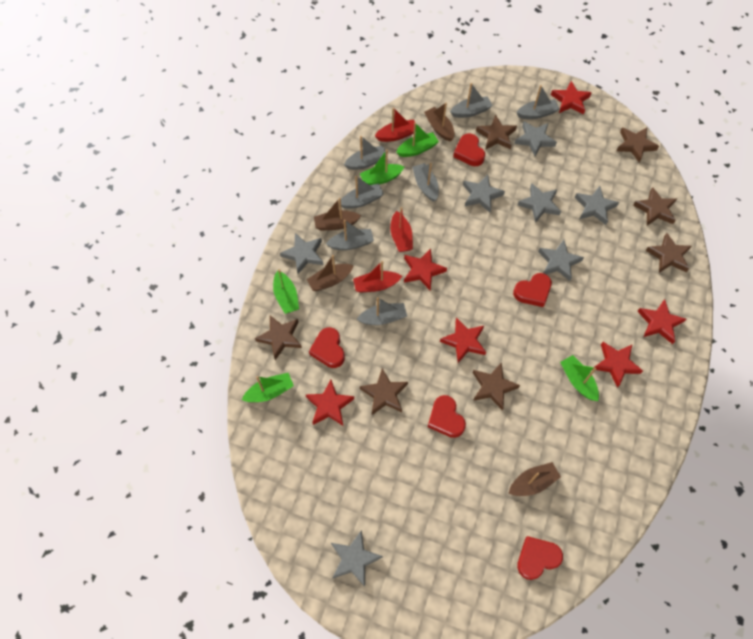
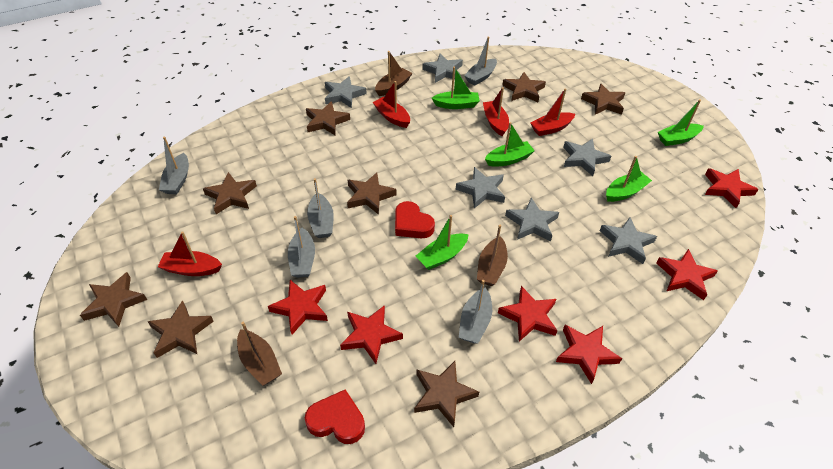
brown boat: [307,255,354,291] [314,198,361,231] [424,102,455,142] [508,462,561,496] = 4 -> [237,322,282,386] [375,51,412,96] [477,225,508,286] = 3
brown star: [255,315,302,360] [360,368,408,415] [472,362,520,410] [476,115,517,150] [616,128,659,162] [633,187,677,226] [646,233,692,273] = 7 -> [80,272,147,327] [147,300,214,358] [203,172,257,214] [306,101,350,135] [347,172,396,215] [414,361,479,427] [502,72,546,102] [581,83,625,115] = 8
grey boat: [326,220,374,250] [341,176,384,209] [344,136,386,170] [357,297,407,325] [412,163,439,202] [450,83,493,118] [516,85,559,119] = 7 -> [159,137,189,194] [288,216,315,278] [307,178,334,238] [459,280,492,344] [464,37,497,86] = 5
grey star: [280,233,323,274] [331,530,383,587] [463,174,505,213] [515,121,557,156] [518,183,561,223] [538,240,584,281] [575,186,619,225] = 7 -> [325,76,367,108] [422,54,463,83] [456,167,505,208] [505,197,559,241] [563,139,611,176] [600,217,657,264] = 6
red boat: [353,261,402,293] [375,107,416,142] [390,207,413,252] = 3 -> [158,231,222,276] [373,81,410,128] [483,87,509,136] [530,88,575,136] = 4
red heart: [309,327,345,368] [428,395,466,438] [453,133,485,166] [513,273,552,307] [517,536,563,580] = 5 -> [305,390,365,444] [395,201,435,238] = 2

